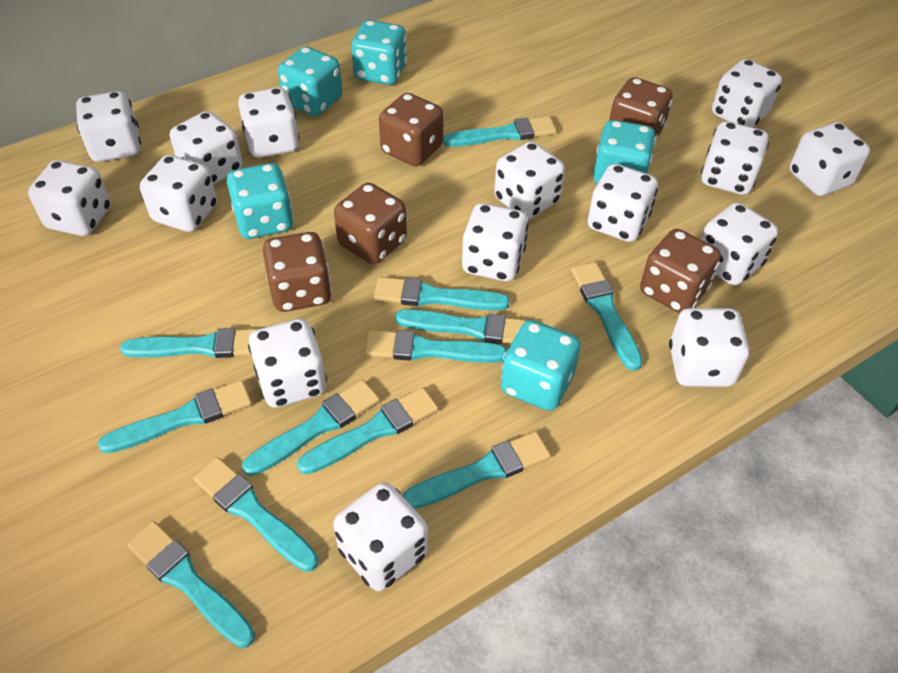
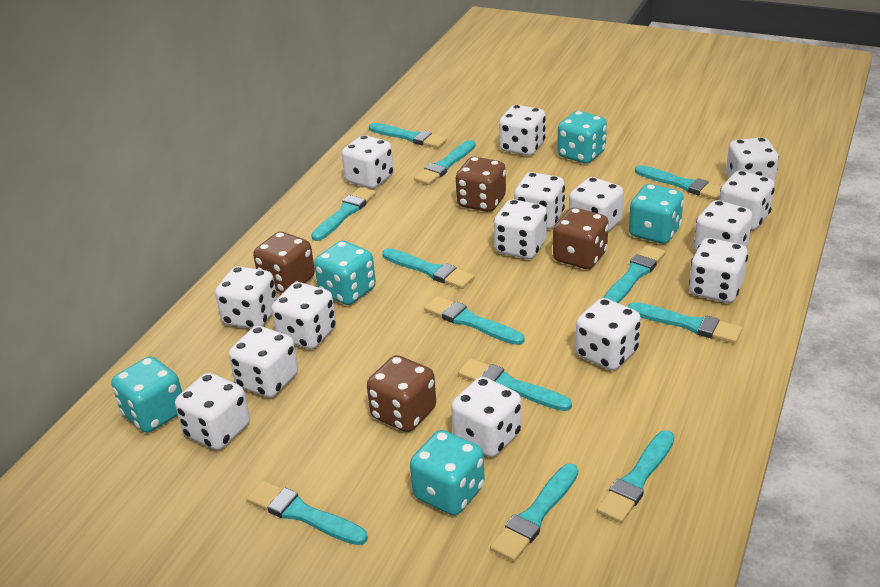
brown dice: [263,232,332,312] [334,183,407,264] [379,93,443,166] [609,77,673,142] [640,229,721,313] = 5 -> [253,232,315,293] [367,355,436,432] [456,157,506,212] [553,208,609,269] = 4

